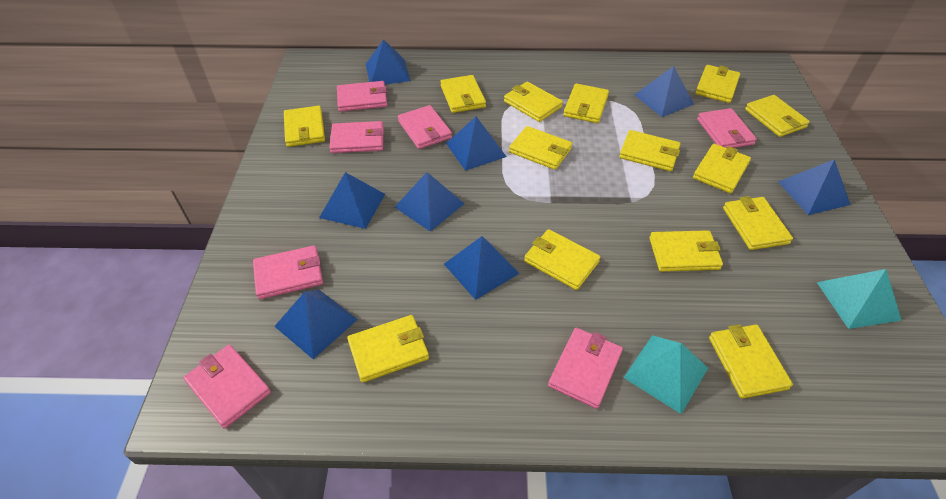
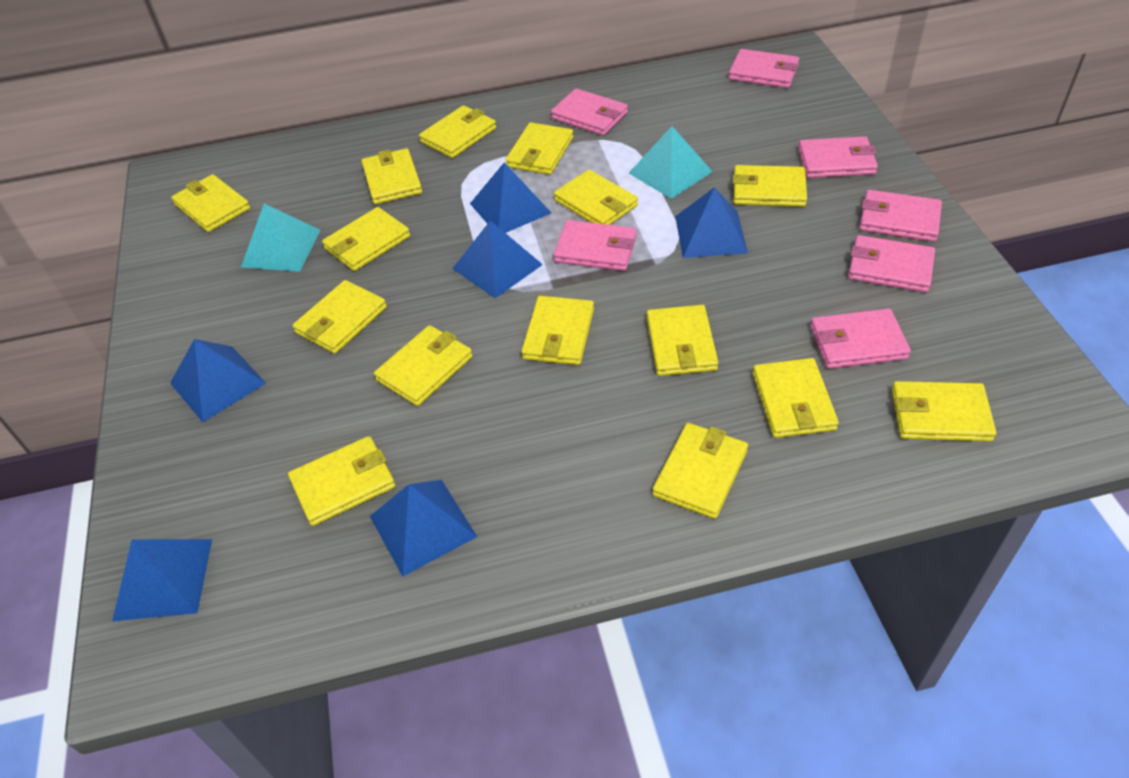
blue pyramid: [274,290,358,359] [319,172,385,229] [366,39,411,85] [395,172,464,232] [444,236,520,300] [446,117,507,171] [634,66,694,117] [778,159,850,215] = 8 -> [112,539,212,621] [170,339,266,422] [370,480,477,577] [452,221,543,298] [470,162,551,233] [675,187,748,258] = 6
yellow wallet: [284,106,325,147] [347,315,429,383] [440,75,486,113] [504,82,563,122] [509,126,573,170] [524,229,600,290] [563,83,609,123] [619,130,680,171] [649,230,723,272] [693,144,751,193] [695,65,740,103] [709,324,793,399] [723,196,793,250] [745,95,810,137] = 14 -> [171,174,250,232] [288,436,396,526] [293,280,387,354] [322,207,410,271] [361,148,422,204] [374,325,473,406] [419,105,496,158] [506,122,573,175] [521,296,594,365] [554,170,638,225] [647,305,718,376] [653,423,748,519] [733,165,807,207] [753,358,839,438] [892,381,996,442] = 15

